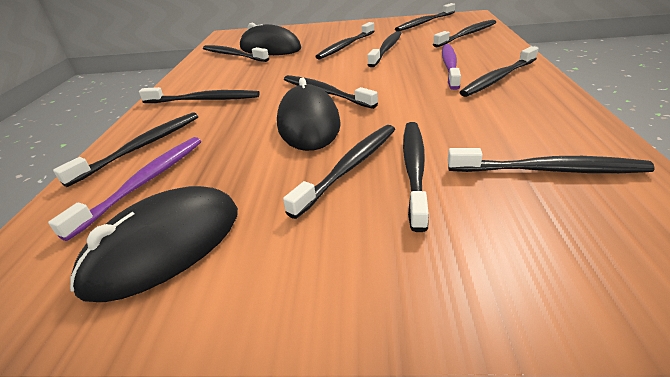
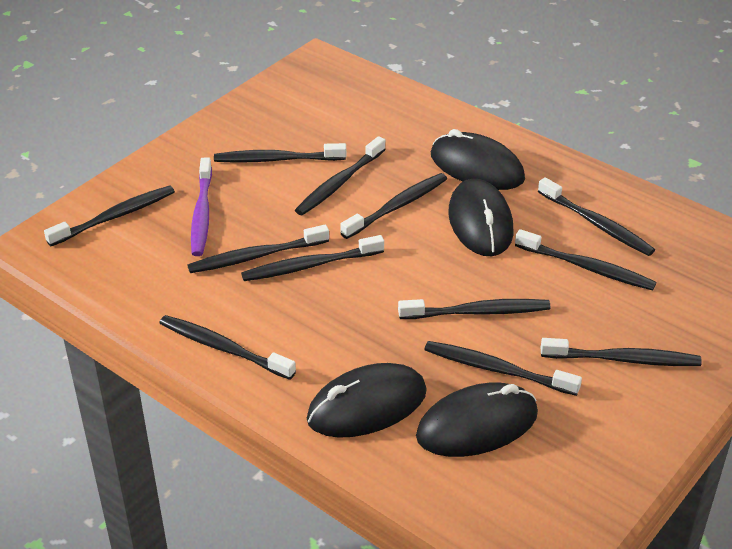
black mouse: [70,186,238,302] [240,23,301,55] [277,78,341,151] = 3 -> [307,363,427,438] [416,383,538,457] [431,129,525,190] [448,179,513,256] = 4
purple toothbrush: [48,137,201,241] [442,44,461,90] = 2 -> [191,158,212,256] = 1

